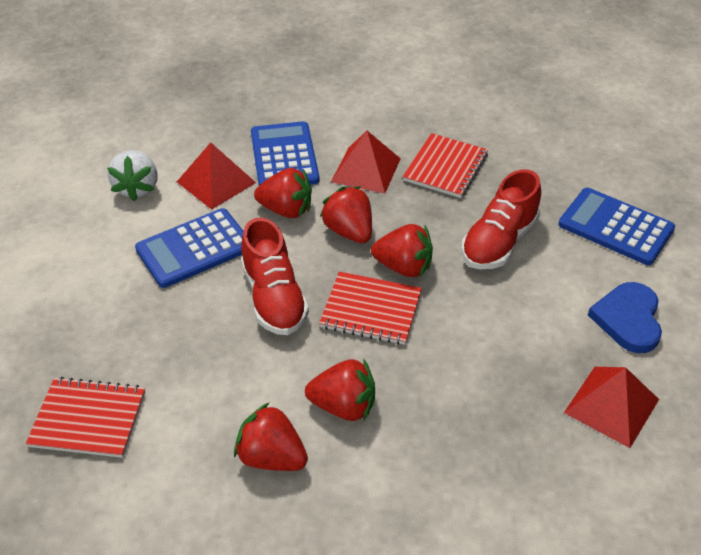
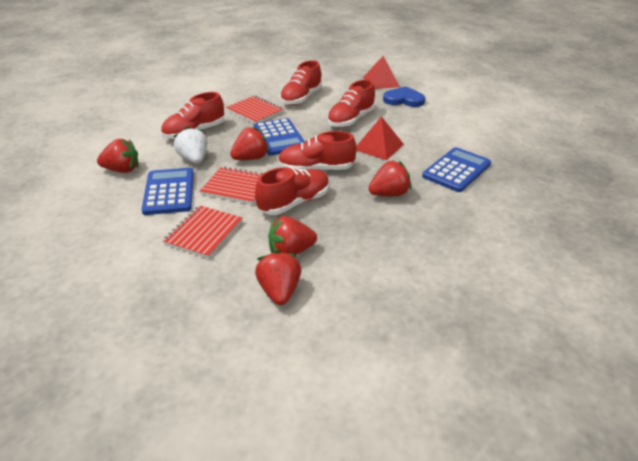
red pyramid: [177,142,256,210] [331,131,401,194] [564,367,659,448] = 3 -> [356,116,404,160] [363,56,400,89] = 2
red shoe: [241,218,309,335] [461,169,541,269] = 2 -> [161,92,224,139] [255,167,330,215] [278,131,356,170] [280,60,322,105] [327,80,375,127] = 5

